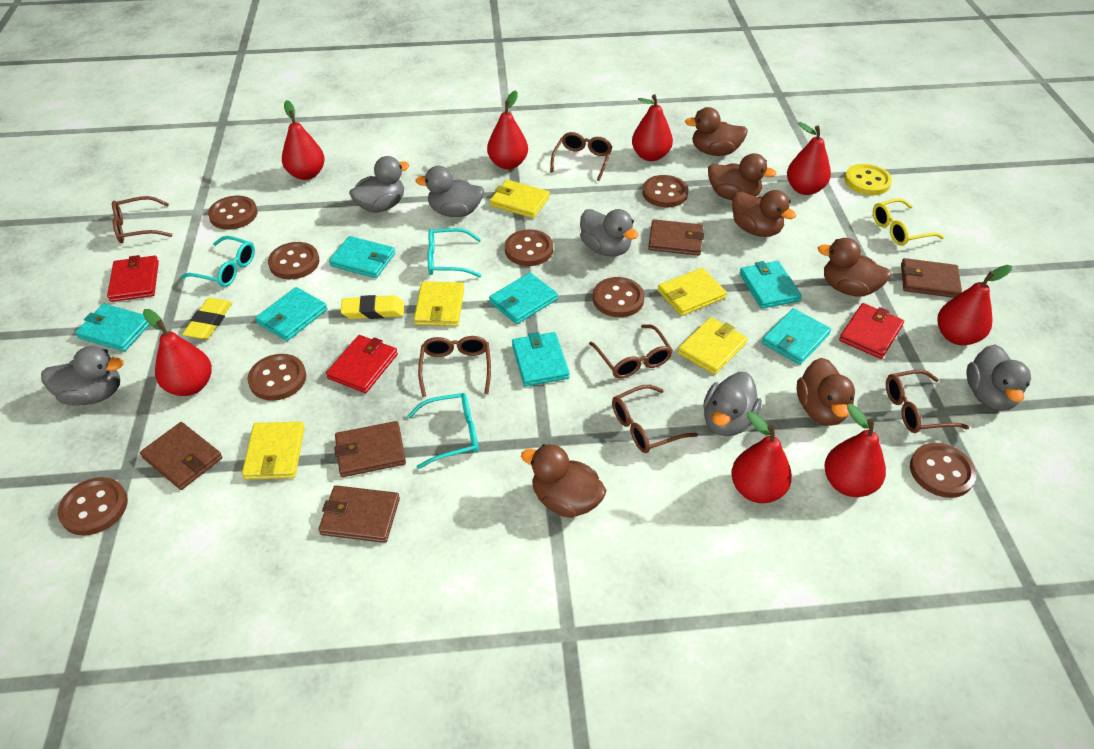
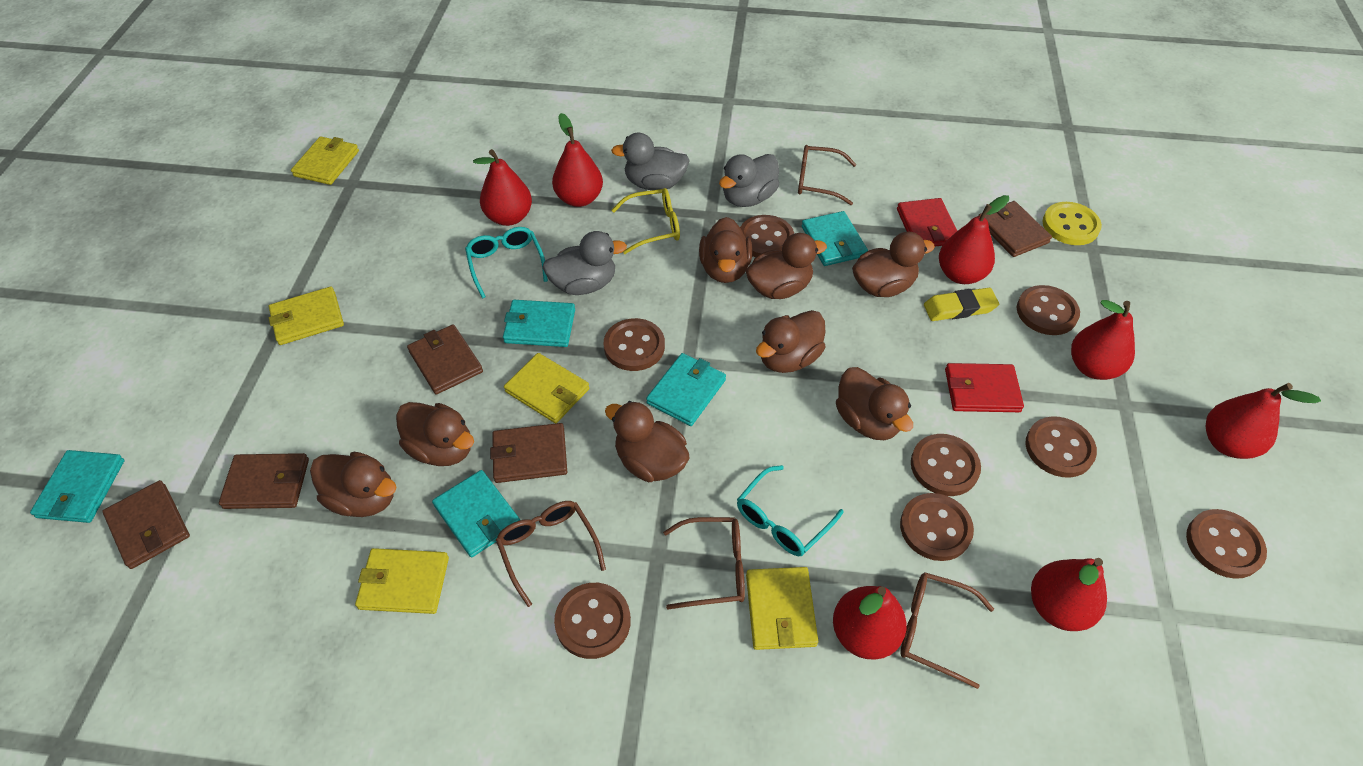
brown duck: [521,444,606,518] [685,107,748,156] [708,153,776,200] [732,190,796,237] [796,358,855,426] [818,238,891,297] = 6 -> [310,452,397,517] [396,402,474,466] [605,401,689,482] [699,217,753,283] [746,233,827,299] [756,310,825,373] [836,367,913,440] [852,232,935,297] = 8
brown glasses: [112,196,173,243] [418,336,491,397] [550,132,612,181] [589,324,673,378] [612,385,698,453] [886,370,969,433] = 6 -> [496,501,606,607] [663,517,745,610] [798,145,857,205] [900,572,994,689] = 4
grey duck: [41,346,124,405] [349,156,410,213] [415,166,484,217] [580,209,638,257] [703,372,762,436] [966,344,1031,411] = 6 -> [542,231,627,295] [611,133,690,190] [719,154,779,207] = 3
red pear: [143,309,212,396] [282,100,325,180] [487,90,528,169] [632,94,673,161] [731,412,792,503] [787,122,831,195] [824,404,886,497] [937,265,1012,345] = 8 -> [473,149,532,226] [552,113,603,207] [833,586,907,659] [939,195,1009,284] [1031,558,1107,631] [1071,300,1135,380] [1205,383,1321,459] = 7
red wallet: [107,255,159,302] [326,335,398,393] [839,303,904,359] = 3 -> [897,198,957,247] [945,363,1024,412] = 2
turquoise glasses: [180,236,255,287] [407,393,479,469] [427,228,482,277] = 3 -> [465,227,548,299] [737,465,844,556] = 2
turquoise wallet: [75,304,150,352] [255,287,327,341] [329,236,395,278] [489,273,558,324] [512,332,570,386] [740,261,802,309] [762,308,831,365] = 7 -> [30,450,125,523] [432,470,520,557] [503,300,575,347] [646,353,726,426] [802,211,868,266] = 5
yellow eraser: [182,298,232,339] [341,295,404,319] = 2 -> [924,288,999,321] = 1

